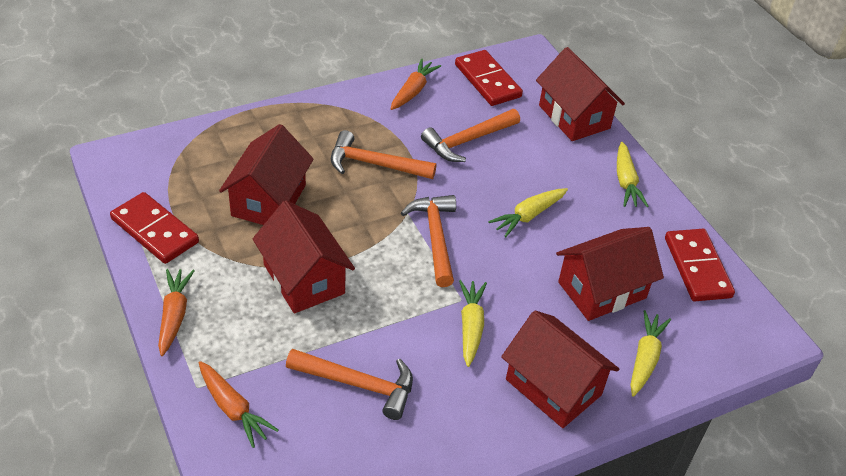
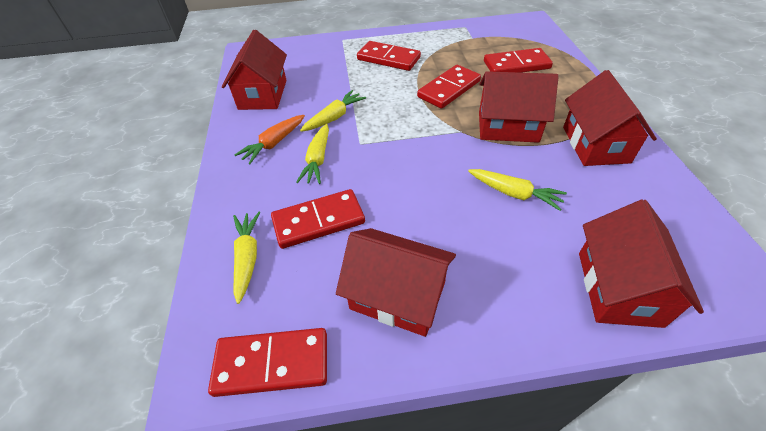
orange carrot: [158,269,195,356] [199,361,278,448] [391,58,441,110] = 3 -> [234,115,305,164] = 1
orange hammer: [286,349,413,420] [331,130,436,179] [401,195,456,287] [421,109,520,162] = 4 -> none = 0
red domino: [110,192,199,264] [455,50,523,106] [665,229,735,301] = 3 -> [208,328,327,397] [271,189,365,249] [357,41,421,71] [417,65,481,109] [484,48,553,73] = 5

